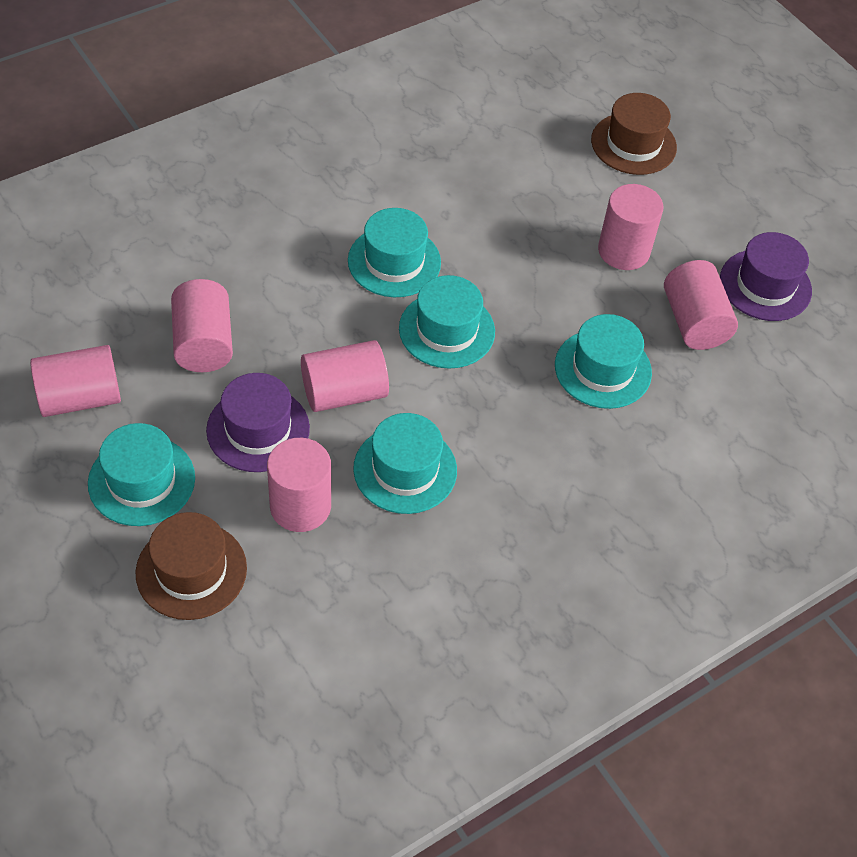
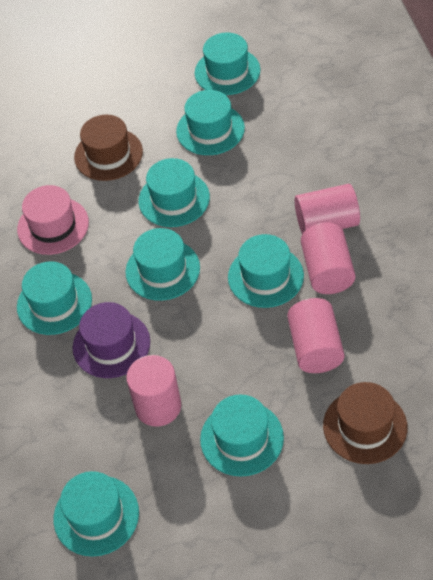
pink cylinder: [30,345,121,417] [171,279,233,372] [267,438,331,532] [301,340,389,412] [598,184,663,270] [664,260,738,350] = 6 -> [126,355,181,427] [287,298,345,373] [295,184,360,234] [301,222,355,294] = 4
pink hat: none = 0 -> [17,185,89,255] = 1
purple hat: [206,373,310,472] [720,232,812,321] = 2 -> [73,302,150,378] = 1
turquoise hat: [88,423,195,526] [348,208,441,297] [353,413,457,514] [399,275,495,369] [555,314,652,409] = 5 -> [17,261,92,335] [54,471,139,557] [125,228,200,301] [138,158,210,227] [176,90,245,155] [195,33,260,95] [200,395,284,476] [228,234,304,308] = 8

